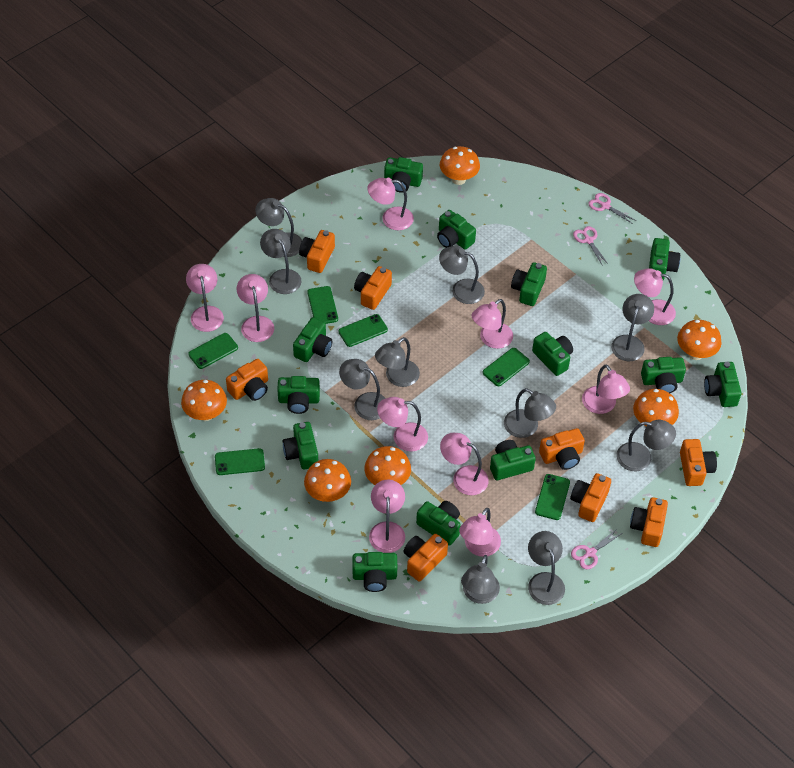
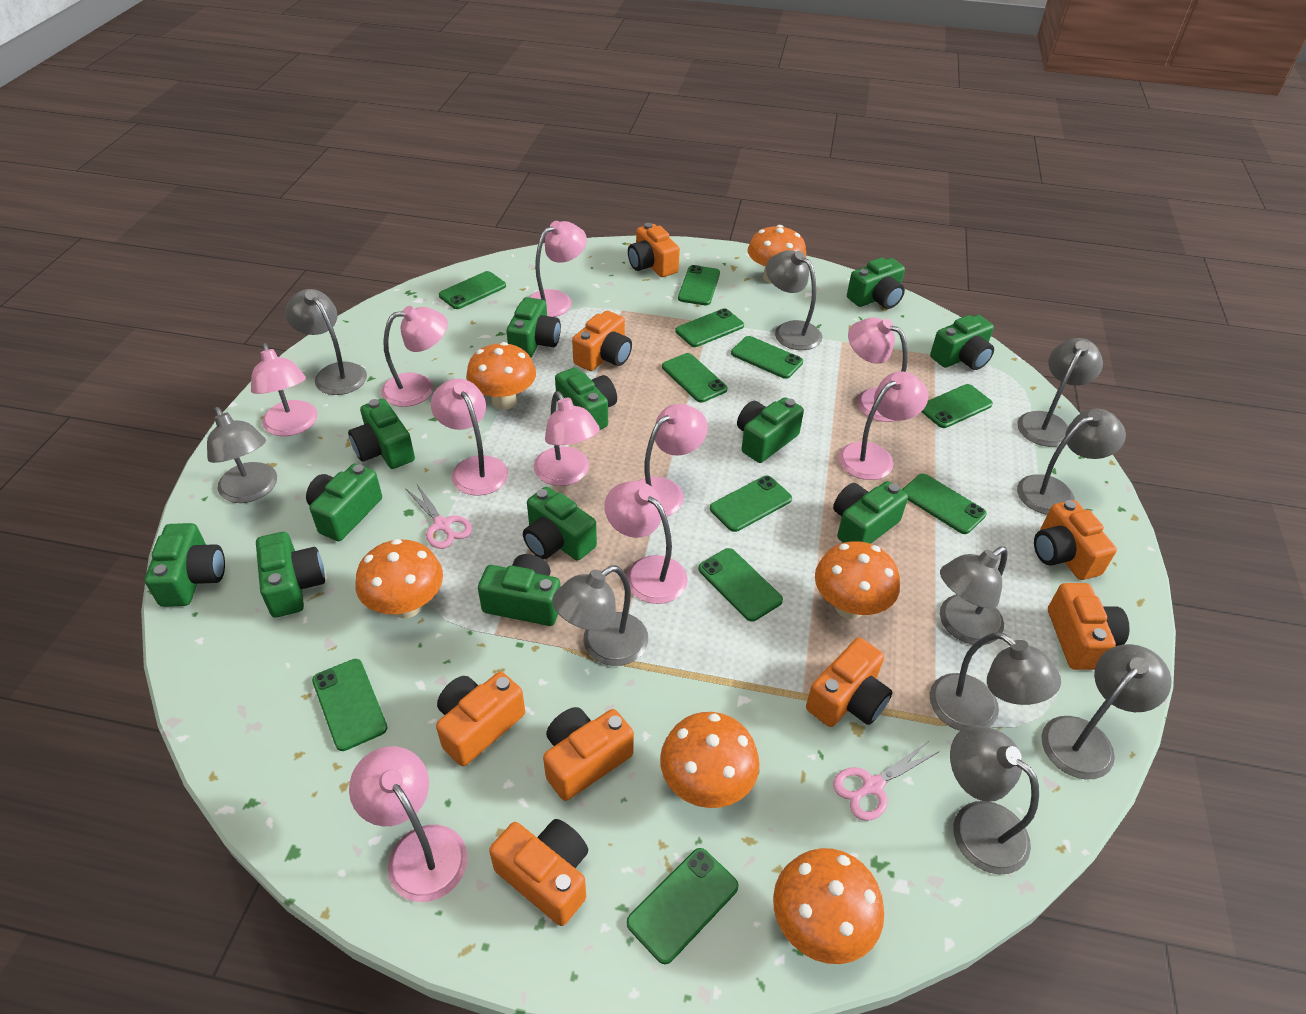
green camera: [277,376,320,414] [283,422,318,470] [293,317,332,362] [352,552,397,592] [384,157,423,193] [416,501,461,546] [437,210,476,250] [490,440,536,480] [511,262,547,306] [532,332,573,376] [641,357,686,393] [649,238,680,280] [704,362,742,407] = 13 -> [145,523,225,607] [256,532,325,618] [306,464,382,541] [348,399,415,469] [478,554,560,626] [506,297,561,358] [523,487,597,560] [555,367,617,430] [737,397,804,463] [833,481,908,544] [847,257,905,309] [930,315,994,370] = 12
green phone: [188,333,238,369] [215,448,265,475] [307,286,338,324] [338,314,388,347] [483,348,530,386] [535,474,570,520] = 6 -> [312,659,388,751] [439,271,506,309] [627,848,739,964] [662,353,728,403] [676,308,744,347] [678,265,720,305] [698,548,783,622] [710,476,792,532] [731,336,803,379] [902,474,987,534] [922,384,993,428] = 11
pink scissors: [571,528,622,570] [573,226,608,266] [588,193,637,224] = 3 -> [405,483,472,549] [833,742,938,821] = 2

